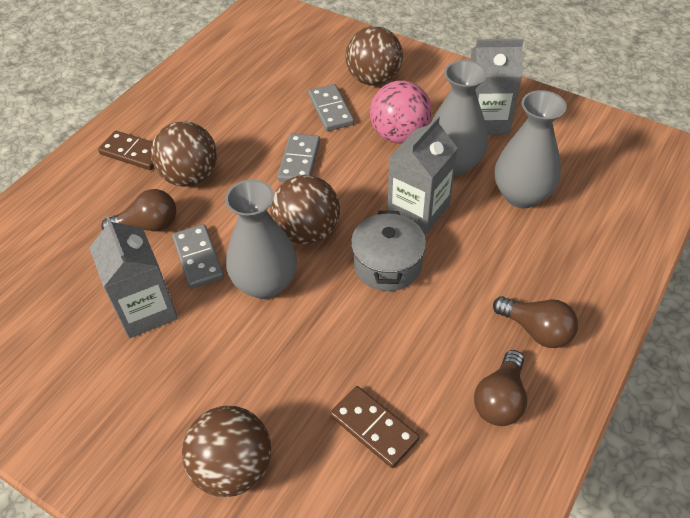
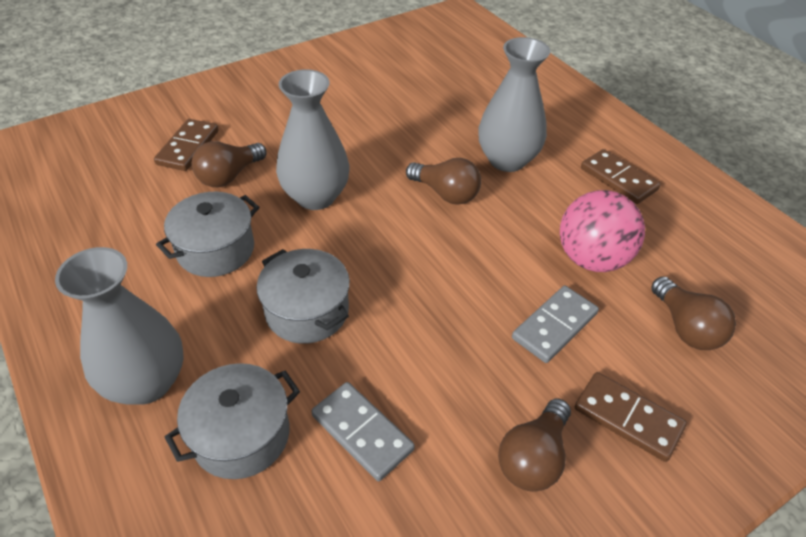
brown ball: [151,121,217,187] [182,406,271,497] [271,175,340,244] [345,26,403,86] = 4 -> none = 0
brown domino: [98,131,154,170] [330,386,419,468] = 2 -> [154,119,219,171] [575,372,687,462] [581,149,660,204] = 3
brown light bulb: [101,189,176,231] [474,350,527,426] [493,296,578,348] = 3 -> [192,141,266,187] [406,158,481,205] [498,399,571,492] [651,276,736,350] = 4
grey carton: [89,216,178,338] [387,116,458,234] [470,39,524,135] = 3 -> none = 0
grey domino: [172,224,224,289] [277,133,320,182] [308,84,354,131] = 3 -> [311,382,415,481] [512,286,599,363] = 2
grey pot: [351,211,426,291] = 1 -> [156,192,260,277] [164,363,300,479] [256,249,350,344] = 3

